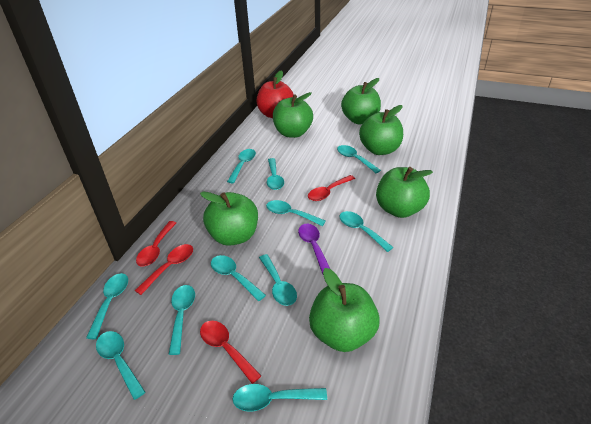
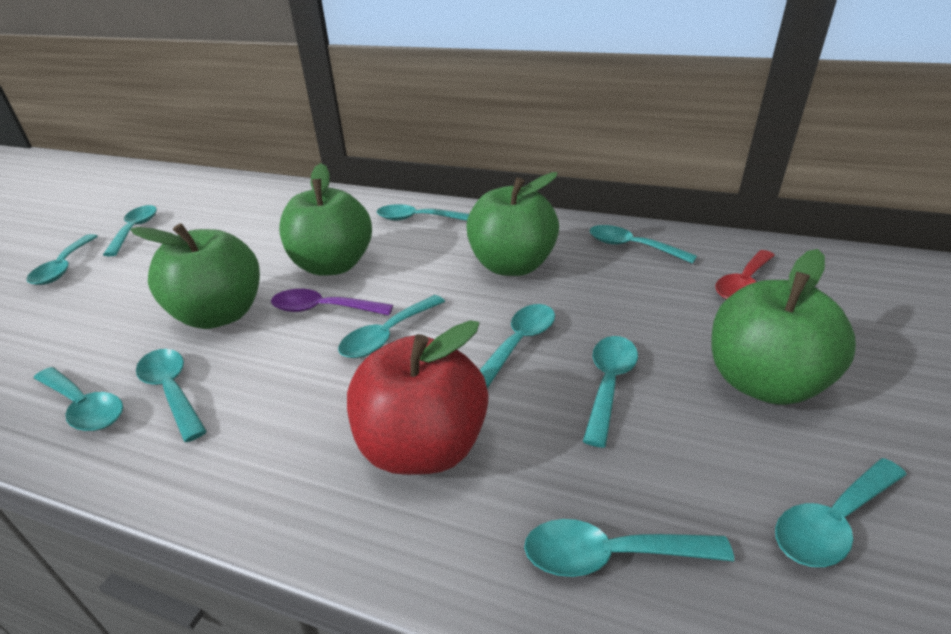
green apple: [200,192,258,246] [273,92,313,138] [309,268,380,352] [341,78,381,124] [359,105,403,155] [376,167,433,218] = 6 -> [130,223,260,329] [279,163,372,275] [466,172,559,276] [711,249,856,405] = 4
red spoon: [135,244,193,295] [136,221,176,266] [200,321,261,384] [308,175,355,201] = 4 -> [715,250,775,299] = 1

